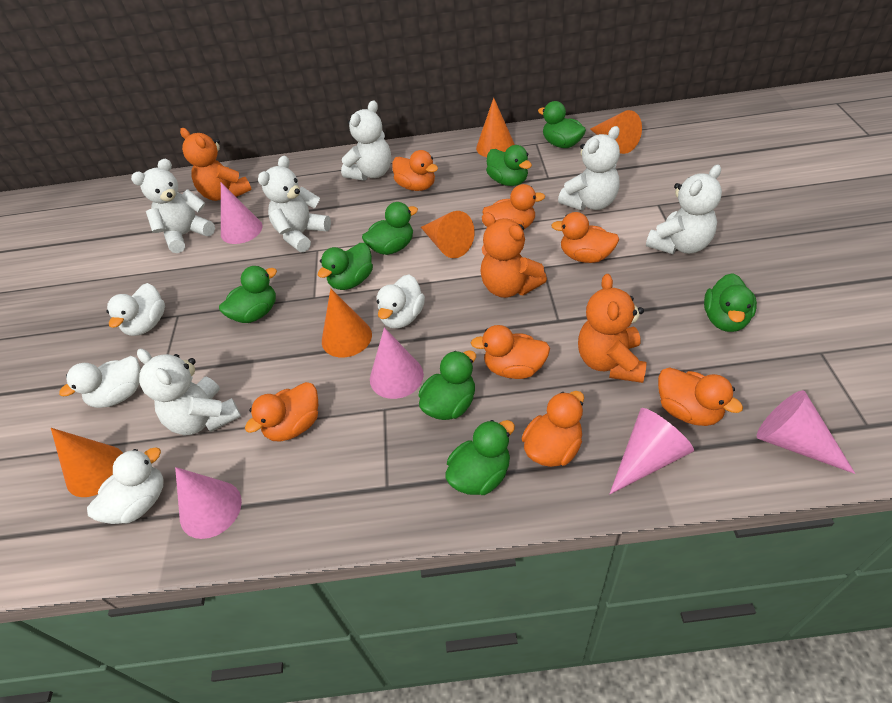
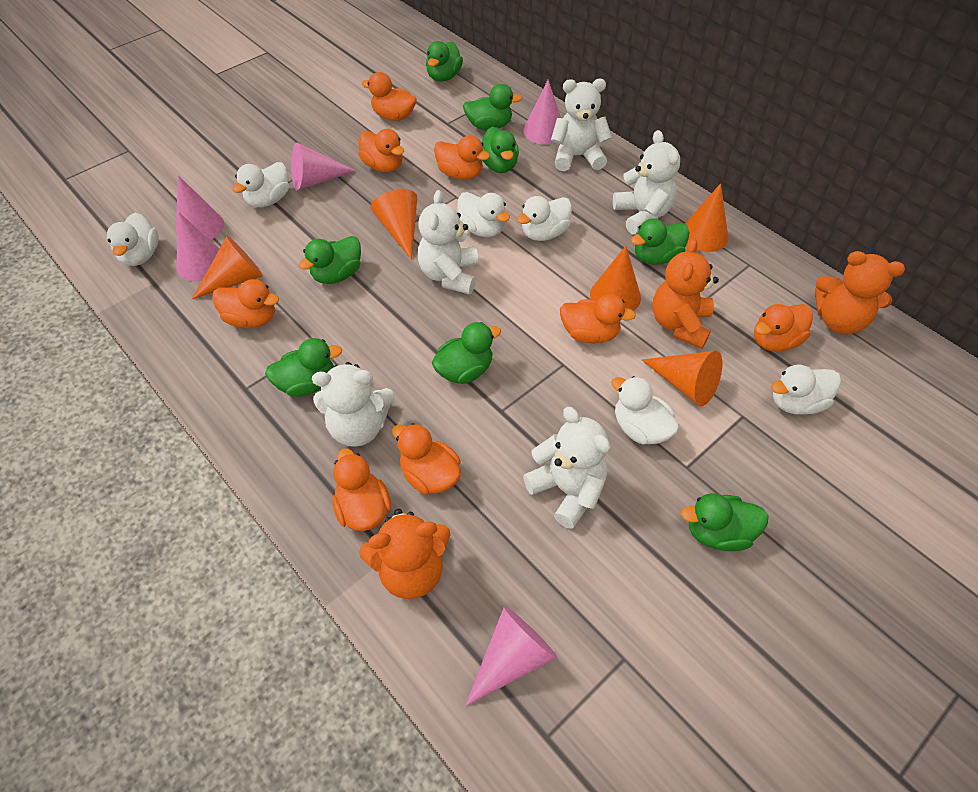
orange duck: [245,382,318,442] [392,150,438,191] [471,325,550,379] [482,184,545,229] [522,391,584,467] [551,212,619,263] [658,367,743,426] = 7 -> [212,279,279,328] [332,449,391,531] [358,129,404,172] [362,72,417,121] [392,423,461,494] [434,135,490,180] [560,294,636,344] [754,304,813,351] = 8
white duck: [59,356,141,408] [87,447,164,524] [106,283,165,336] [377,274,425,328] = 4 -> [107,213,159,266] [232,162,289,207] [457,192,510,237] [517,196,572,241] [611,376,679,445] [771,364,841,415] = 6
white teddy bear: [131,159,215,253] [137,349,241,435] [258,156,331,252] [341,100,391,181] [558,126,620,211] [646,165,722,254] = 6 -> [312,362,395,447] [418,190,478,295] [523,407,611,529] [551,79,612,171] [613,130,680,234] = 5

